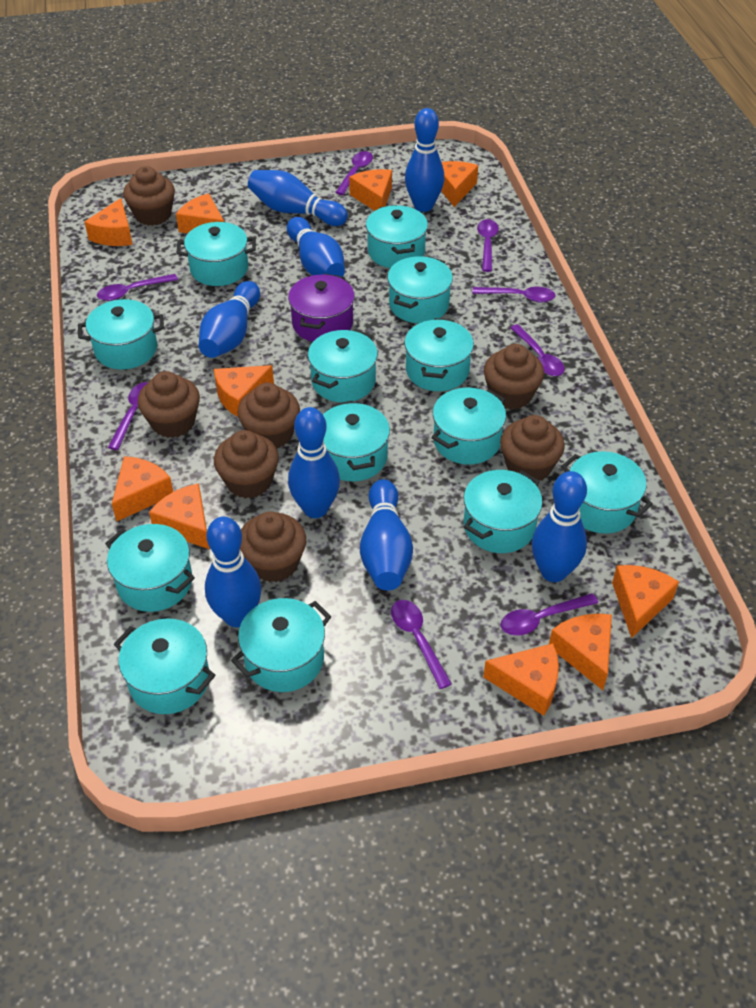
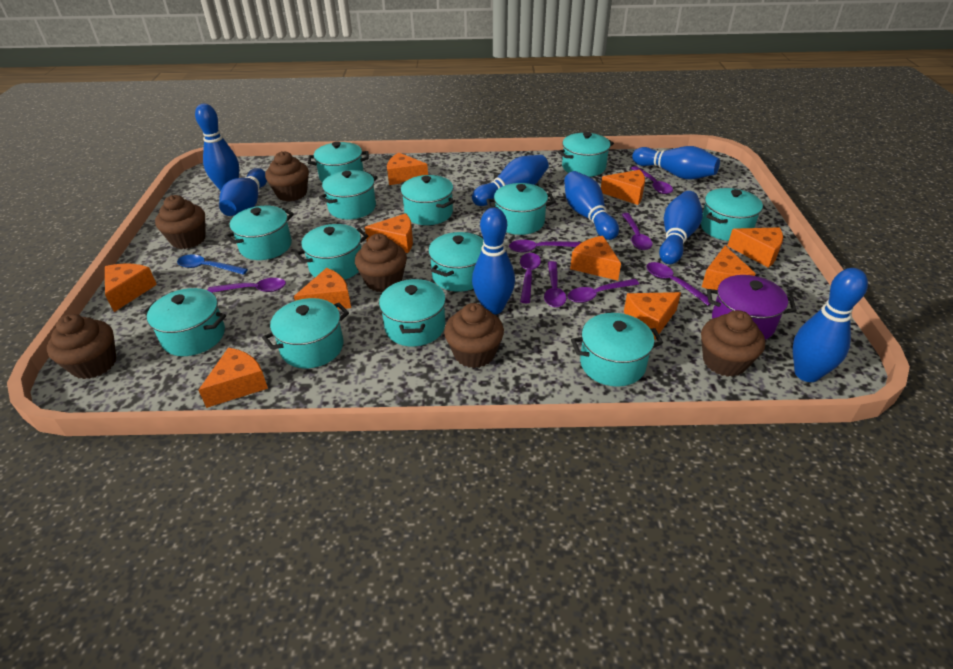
blue spoon: none = 0 -> [177,254,248,275] = 1
brown cupcake: [123,166,175,226] [138,371,200,438] [214,430,279,498] [238,382,300,448] [240,511,306,582] [484,344,544,410] [500,415,565,481] = 7 -> [47,314,116,379] [155,195,205,249] [265,151,309,201] [355,234,407,292] [444,303,504,368] [701,310,765,377] = 6

